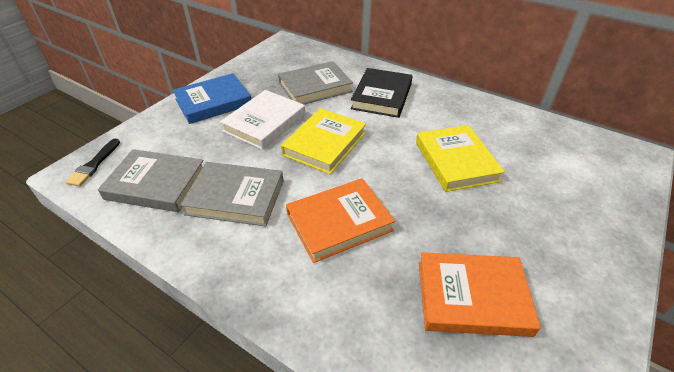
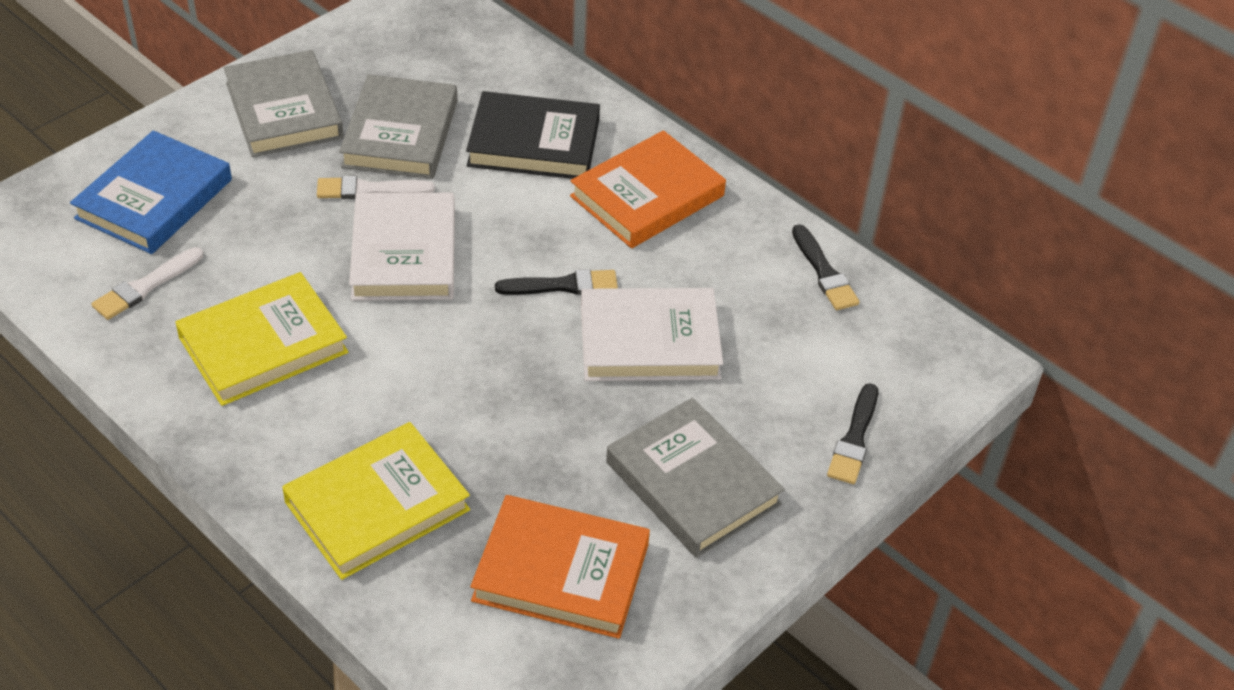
black brush: [66,139,120,186] = 1 -> [495,269,618,295] [792,224,860,310] [827,383,878,484] = 3
white book: [220,90,305,150] = 1 -> [349,193,455,301] [581,288,723,381] = 2
white brush: none = 0 -> [91,247,203,320] [317,176,435,199] = 2

